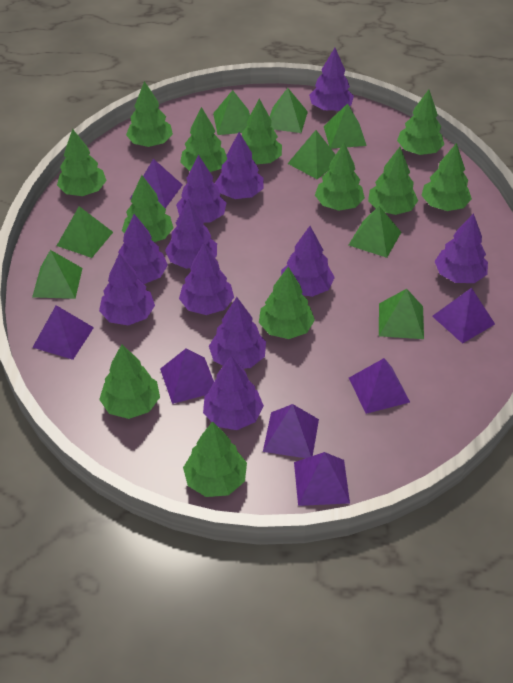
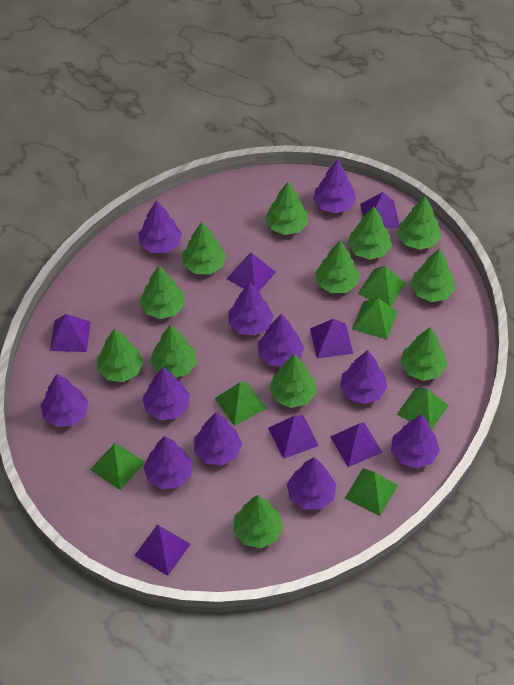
green pyramid: [32,250,82,299] [57,206,113,258] [213,90,250,135] [270,88,308,133] [287,130,336,179] [324,103,367,149] [349,206,401,258] [379,289,424,339] = 8 -> [90,442,145,490] [215,381,267,426] [345,468,398,516] [352,298,398,340] [358,266,406,307] [397,388,449,430] = 6

